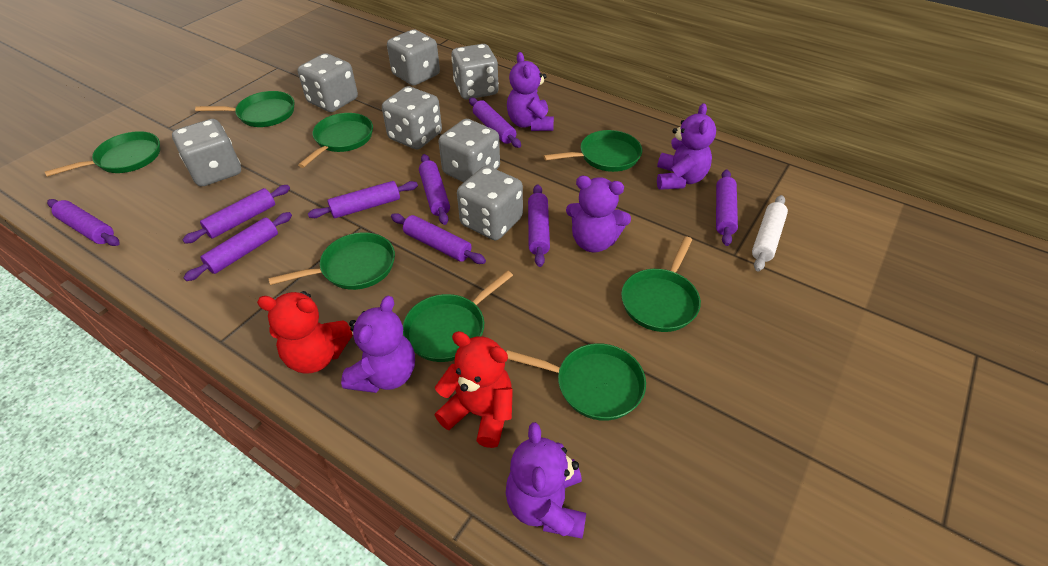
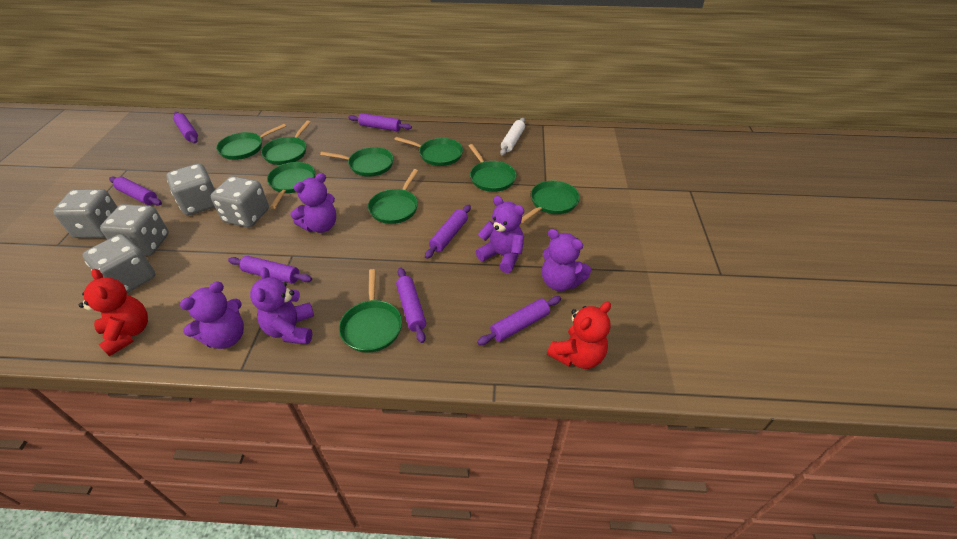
green pan: [45,131,160,177] [195,91,294,127] [268,232,395,290] [298,113,373,168] [403,270,513,362] [506,343,646,421] [544,130,642,172] [621,236,701,332] = 8 -> [216,124,286,160] [261,120,311,165] [267,162,315,209] [320,147,394,177] [339,269,402,353] [368,169,418,224] [394,137,463,166] [469,144,517,192] [521,181,580,223] = 9
grey dice: [172,119,241,187] [298,53,358,112] [382,86,442,149] [387,30,440,86] [438,119,500,183] [451,44,499,99] [457,166,523,240] = 7 -> [53,189,117,238] [83,234,156,293] [100,204,169,256] [166,164,215,216] [211,176,269,227] = 5
purple rolling pin: [47,199,120,246] [182,185,290,244] [183,212,292,281] [308,181,418,218] [391,213,486,264] [419,154,450,225] [469,98,521,148] [528,184,550,267] [716,169,738,246] = 9 -> [109,177,162,205] [173,112,198,143] [228,256,312,283] [348,113,412,132] [396,267,426,343] [425,205,471,259] [477,296,561,345] = 7

